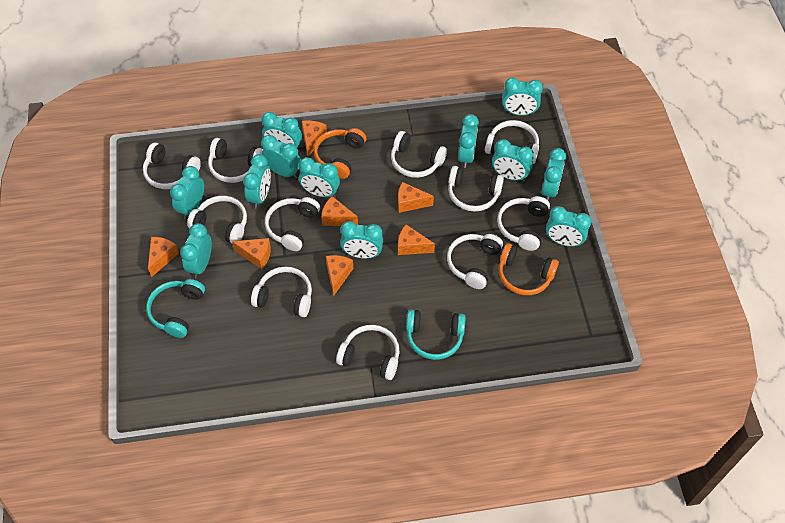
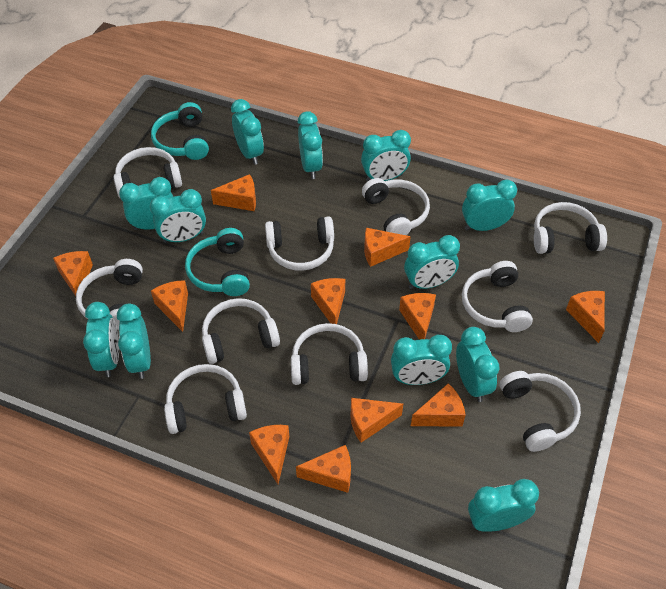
orange cheese: [148,237,179,277] [232,238,271,269] [302,120,327,157] [321,196,358,226] [326,255,353,296] [398,182,434,213] [398,225,435,255] = 7 -> [53,251,93,296] [151,280,188,332] [211,174,256,211] [249,425,289,484] [296,445,351,493] [311,278,345,324] [351,398,403,443] [364,228,411,267] [399,293,436,340] [411,383,465,427] [566,291,605,343] = 11
orange headphones: [314,128,366,179] [499,243,559,295] = 2 -> none = 0
white headphones: [143,143,201,189] [187,196,247,243] [208,138,263,183] [251,267,312,317] [265,197,320,251] [336,325,400,380] [391,131,447,178] [447,234,503,289] [448,166,504,212] [485,120,539,164] [497,196,550,251] = 11 -> [76,259,143,330] [114,147,182,199] [164,364,247,434] [202,298,280,364] [265,216,334,271] [291,323,368,385] [362,178,430,235] [462,261,533,332] [500,371,581,452] [534,202,607,254] = 10

